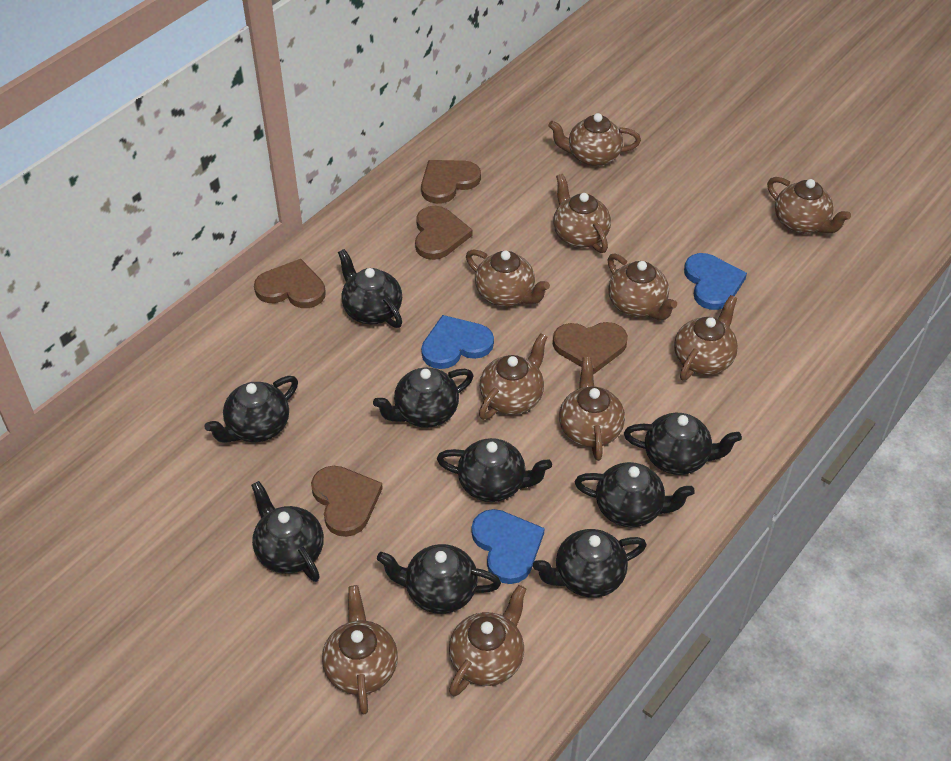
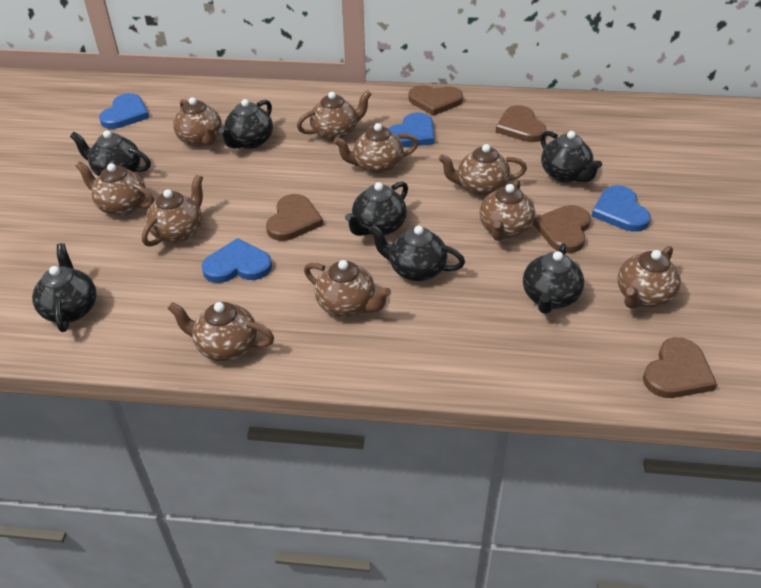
black teapot: [204,376,298,443] [251,481,324,582] [338,249,402,328] [373,367,474,428] [377,544,501,614] [437,438,552,502] [533,529,647,598] [575,462,695,527] [624,413,742,475] = 9 -> [32,243,97,332] [70,130,151,176] [219,99,273,149] [345,181,408,236] [369,225,465,281] [523,243,584,314] [540,131,602,183] = 7
blue heart: [421,315,494,369] [472,509,545,584] [684,253,747,310] = 3 -> [99,93,149,129] [201,238,272,283] [388,112,435,147] [592,185,651,232] = 4

